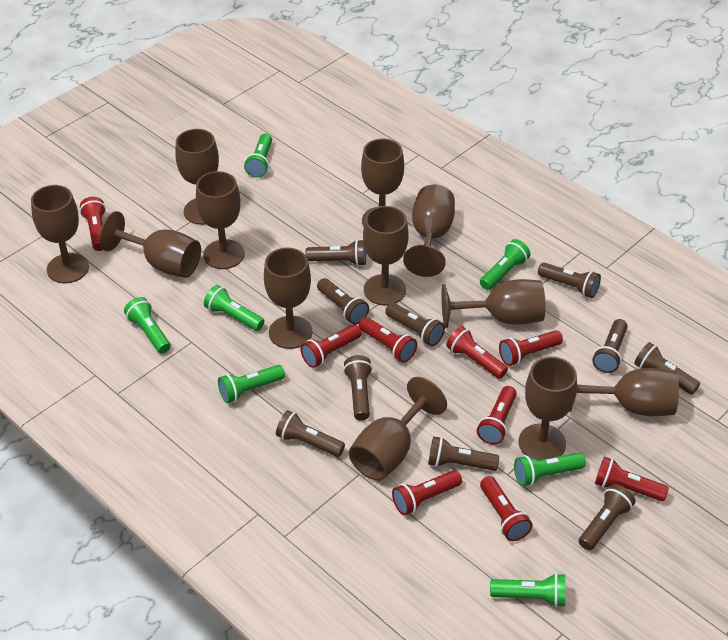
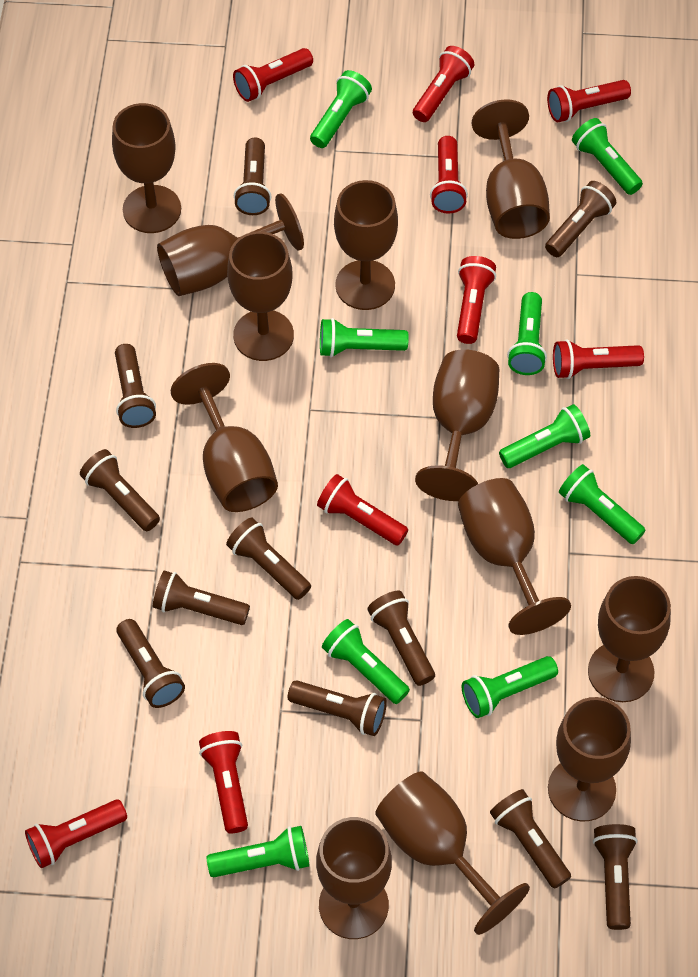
brown flashlight: [276,410,345,457] [305,239,366,266] [317,278,369,324] [343,355,372,421] [385,303,445,346] [428,436,499,471] [538,263,601,298] [579,484,636,550] [592,319,628,373] [634,342,700,395] = 10 -> [80,449,160,531] [115,344,156,428] [117,619,185,708] [153,570,250,625] [226,518,311,600] [234,138,271,215] [287,680,387,736] [367,591,435,686] [490,789,571,889] [545,181,616,257] [593,824,638,930] = 11
green flashlight: [124,297,171,354] [204,285,264,331] [218,365,285,403] [244,133,272,177] [480,239,531,290] [490,573,565,607] [514,453,586,486] = 7 -> [207,826,310,877] [310,70,372,148] [320,318,409,357] [322,619,410,704] [462,656,558,718] [499,404,590,468] [507,292,547,375] [559,464,646,544] [572,118,643,195] = 9

